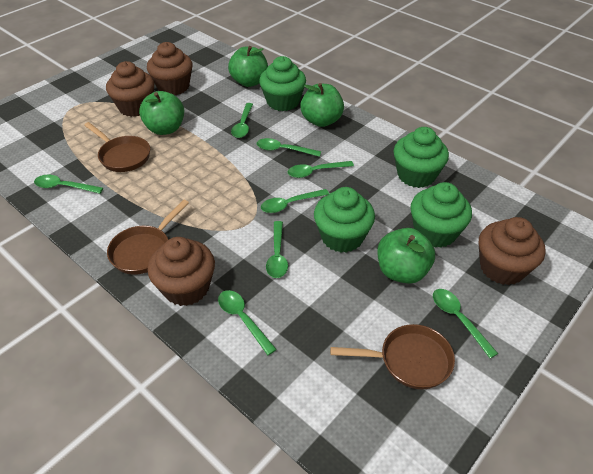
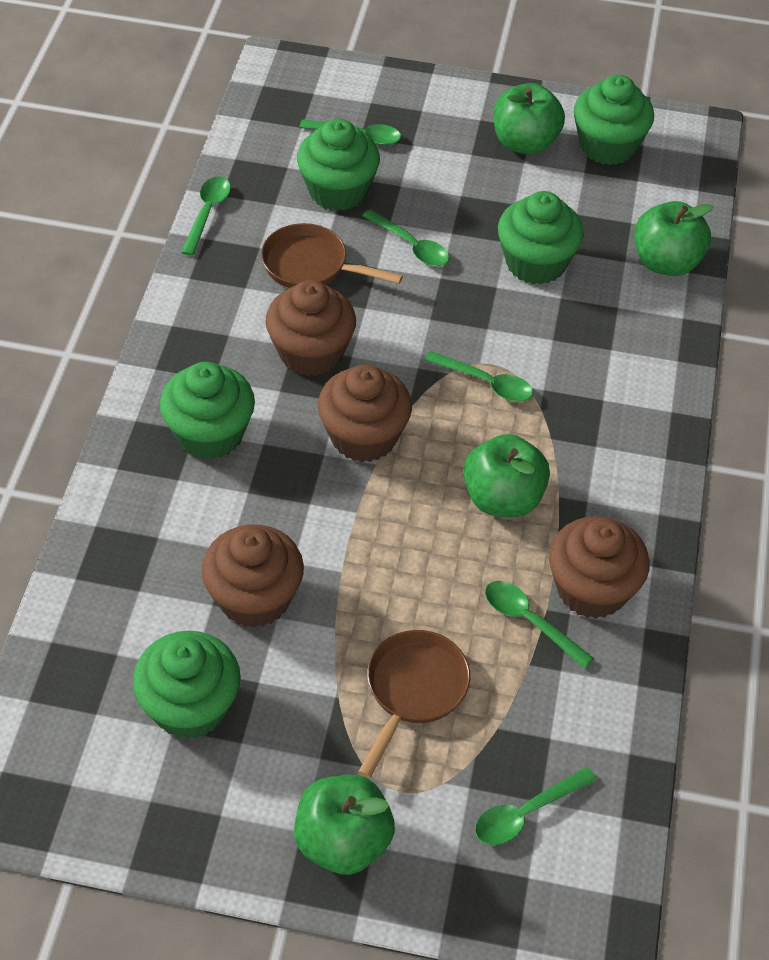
brown pan: [84,122,150,172] [107,200,189,275] [330,324,455,390] = 3 -> [261,223,403,288] [358,630,470,778] = 2
green cupcake: [259,56,306,111] [314,187,375,253] [394,127,449,188] [410,182,472,248] = 4 -> [133,631,241,739] [160,362,255,460] [297,119,380,211] [498,191,584,285] [574,74,654,165] = 5
green spoon: [34,175,103,194] [218,290,277,355] [231,103,253,138] [257,138,321,157] [261,189,329,213] [266,221,288,278] [288,161,354,178] [433,289,498,358] = 8 -> [181,176,231,256] [299,119,401,145] [362,209,449,266] [425,351,533,402] [475,767,596,845] [485,581,594,669] = 6

